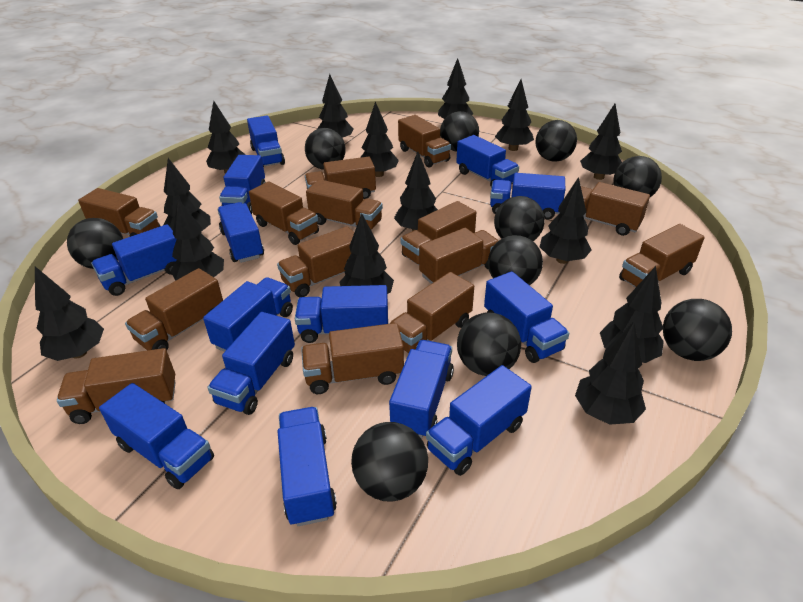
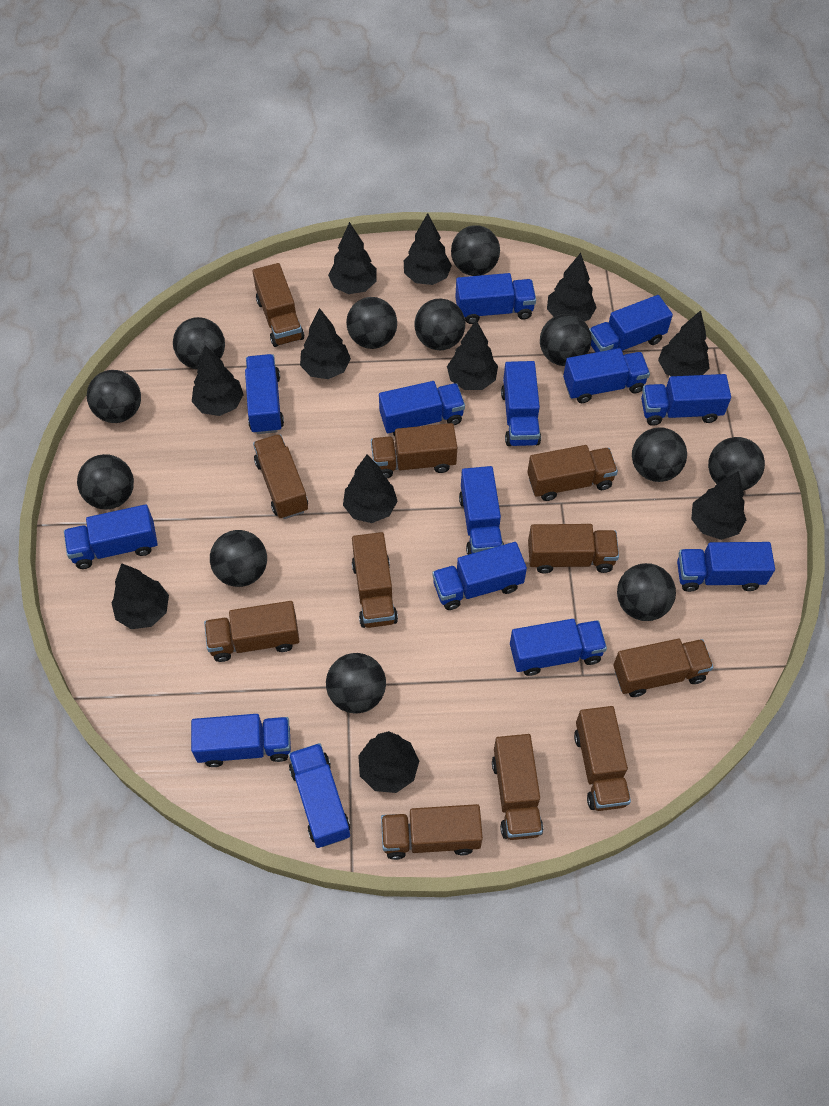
black ball: [67,218,123,269] [305,128,346,170] [351,422,428,502] [440,111,479,152] [457,313,521,376] [488,235,543,285] [494,196,545,241] [535,120,577,162] [614,156,662,197] [663,299,732,361] = 10 -> [77,454,134,509] [87,370,141,423] [173,317,225,369] [210,530,267,587] [326,653,386,714] [346,297,397,349] [414,298,465,350] [451,225,500,276] [540,314,591,366] [617,563,676,621] [632,427,687,482] [708,437,765,491] = 12
black tree: [35,267,104,361] [163,158,211,231] [171,199,224,281] [206,100,245,174] [317,74,354,138] [340,214,394,294] [360,101,399,177] [394,152,438,231] [438,58,474,119] [495,79,534,151] [540,177,592,264] [575,322,646,425] [580,104,622,180] [600,266,664,363] = 14 -> [111,563,169,629] [192,346,244,416] [300,308,351,379] [328,222,377,294] [343,455,397,523] [358,731,419,793] [404,213,452,285] [447,320,498,390] [547,253,597,321] [658,310,709,376] [691,471,746,540] = 11
brown truck: [57,348,176,424] [78,188,160,237] [125,268,223,350] [249,182,319,245] [277,226,354,297] [301,323,404,394] [305,157,376,199] [306,179,383,230] [389,272,474,353] [398,115,451,168] [400,201,476,265] [419,228,498,284] [581,182,650,236] [619,224,705,288] = 14 -> [204,601,299,662] [253,263,304,347] [253,434,308,519] [352,532,398,628] [371,423,457,478] [381,804,483,860] [492,734,543,840] [527,445,618,501] [528,524,619,574] [574,706,631,811] [613,639,713,697] = 11

